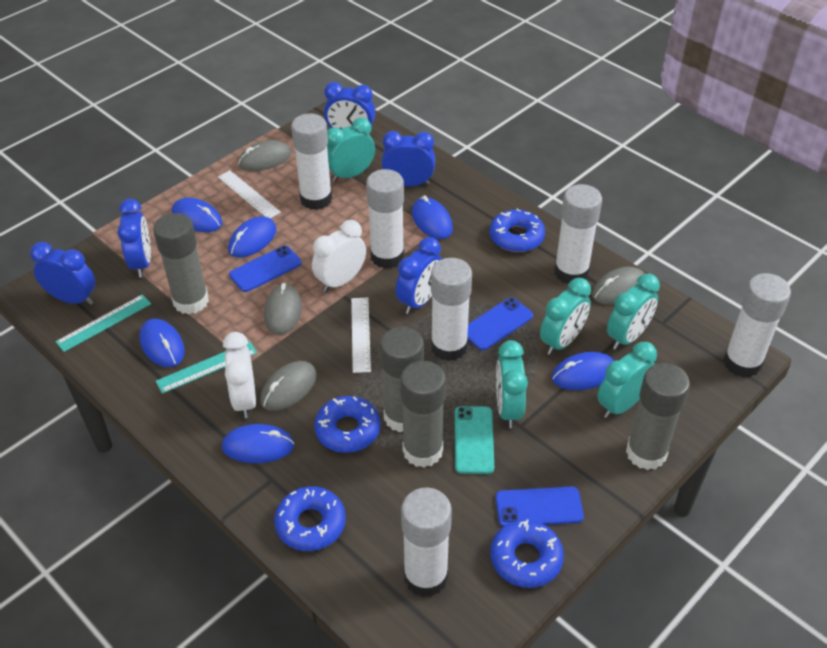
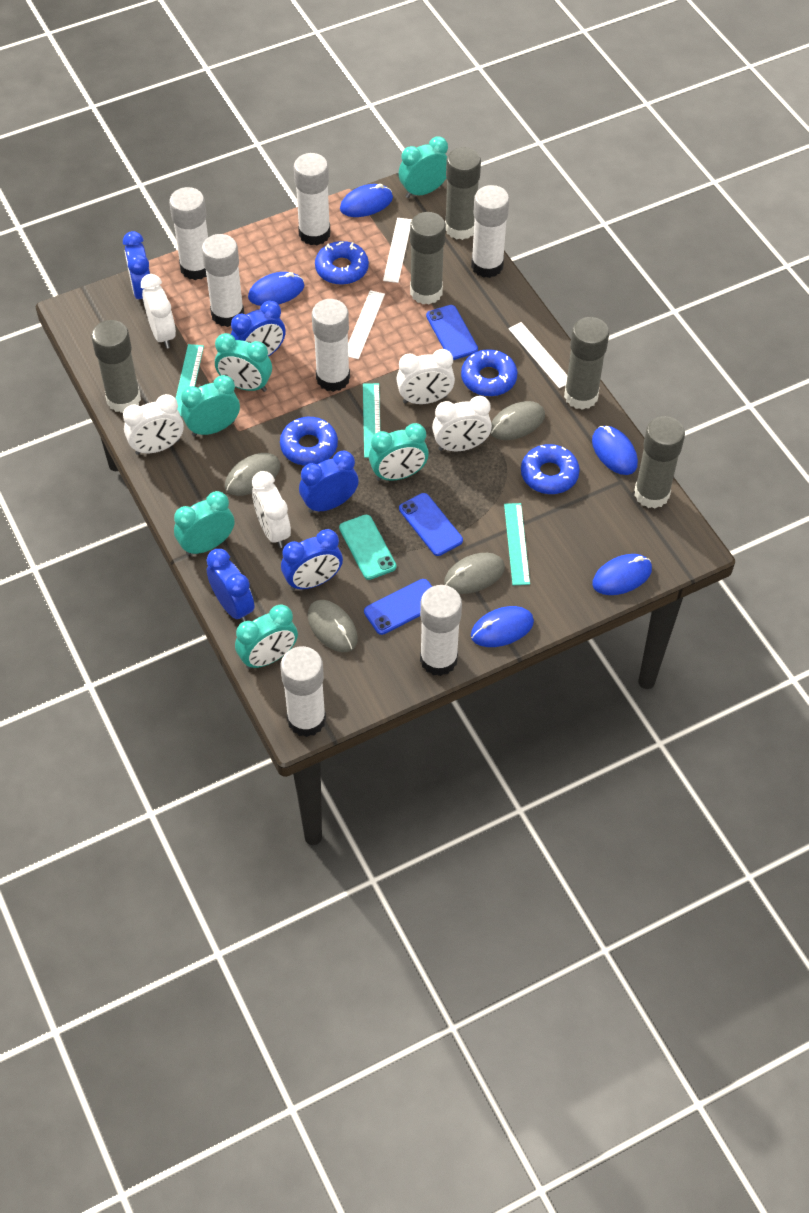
blue mouse: [140,319,185,367] [172,198,222,232] [222,424,294,463] [228,217,277,258] [412,195,453,239] [552,352,614,390] = 6 -> [248,272,304,306] [340,184,393,217] [471,606,534,647] [592,426,638,475] [592,554,652,595] = 5
grey glue stick: [153,213,209,314] [380,327,424,432] [400,361,446,468] [626,363,690,470] = 4 -> [91,320,141,413] [410,212,446,305] [445,147,481,240] [564,317,609,410] [634,416,685,509] = 5
turquoise clock: [327,118,375,182] [496,340,528,428] [540,278,591,355] [597,342,657,418] [607,274,660,350] = 5 -> [174,491,234,556] [181,375,240,437] [215,333,272,392] [235,604,298,669] [369,423,429,481] [399,136,448,198] = 6
turquoise ruler: [55,294,151,352] [155,341,257,394] = 2 -> [175,344,204,416] [363,383,380,458] [504,503,530,585] = 3
white clock: [223,332,256,419] [312,220,366,292] = 2 -> [123,394,184,455] [141,274,176,349] [252,471,291,548] [396,349,455,404] [432,396,492,451] = 5
white glue stick: [291,113,332,210] [366,169,404,269] [401,487,452,597] [431,258,472,361] [554,184,602,284] [723,273,791,377] = 6 -> [169,187,208,280] [202,234,244,327] [281,646,326,737] [294,153,330,245] [312,299,350,392] [420,585,462,676] [471,185,509,278] = 7
white ruler: [218,170,281,218] [351,298,371,373] = 2 -> [348,290,385,359] [383,218,412,283] [508,322,567,388] = 3

